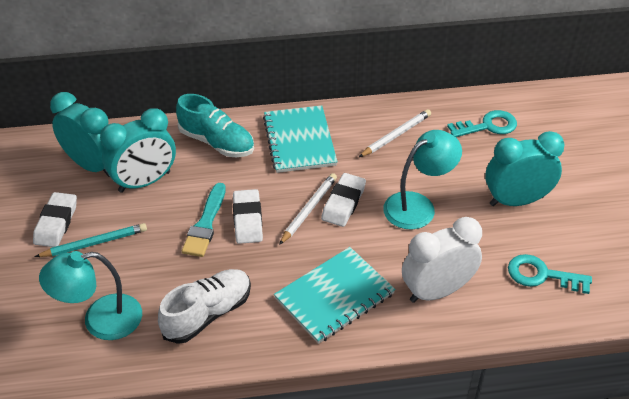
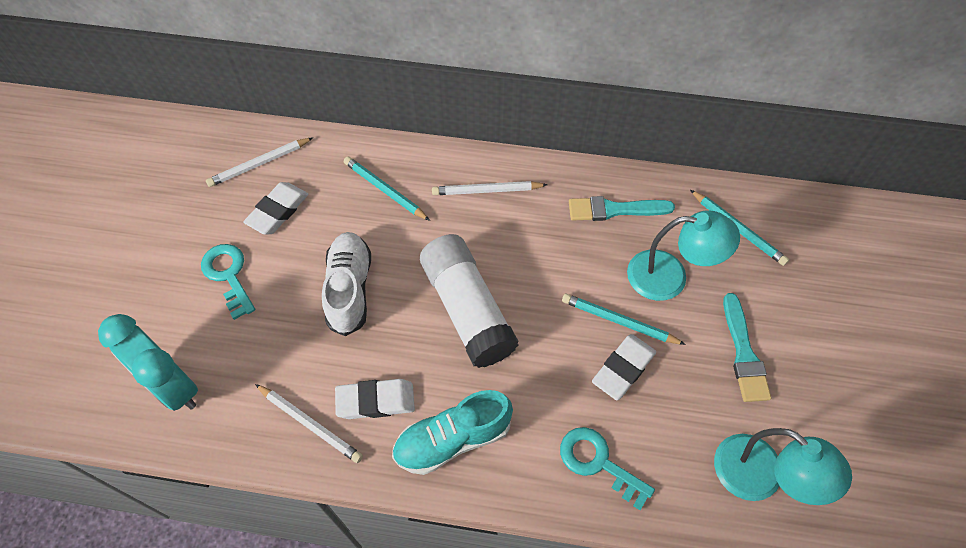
turquoise brush: [182,183,226,257] = 1 -> [569,196,675,221] [723,293,771,402] = 2
turquoise clock: [50,92,110,177] [100,108,176,193] [485,131,565,206] = 3 -> [98,314,198,411] = 1
turquoise notebook: [263,105,338,173] [274,247,395,344] = 2 -> none = 0
turquoise pencil: [35,223,147,257] = 1 -> [344,156,430,221] [562,294,686,345] [690,190,789,266] = 3
white clock: [402,217,482,303] = 1 -> none = 0
white glue stick: none = 0 -> [420,234,519,368] = 1
white pencil: [279,173,337,245] [359,109,431,157] = 2 -> [206,137,313,187] [255,384,363,463] [432,181,548,195] = 3

